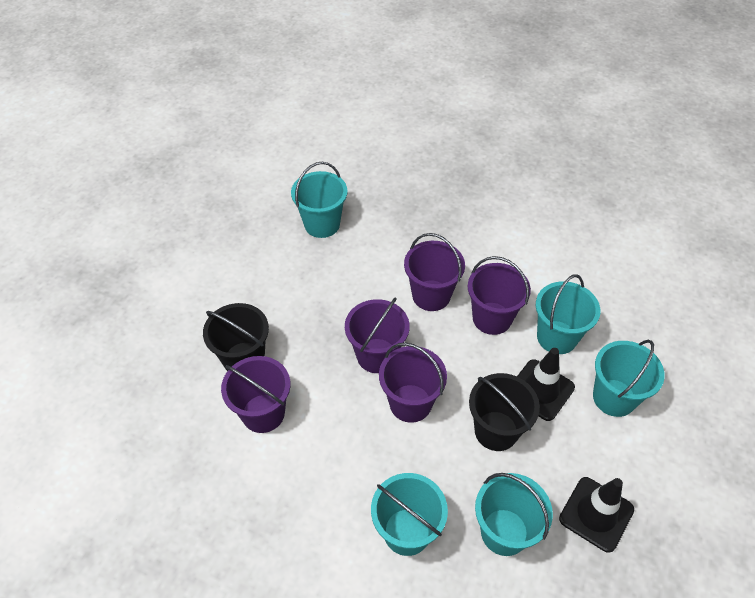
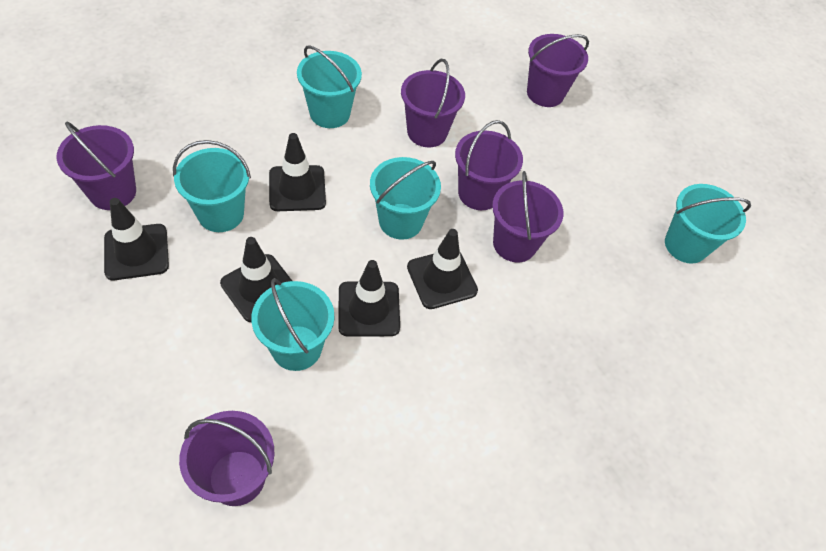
black bucket: [203,303,269,371] [469,373,540,451] = 2 -> none = 0
black traffic cone: [517,348,575,421] [559,477,634,553] = 2 -> [104,198,169,280] [220,237,292,322] [269,133,326,211] [338,260,400,337] [407,229,478,309] = 5
purple bucket: [221,356,290,433] [345,298,410,373] [379,343,447,423] [404,233,465,311] [468,256,531,335] = 5 -> [56,121,136,210] [179,411,274,506] [401,59,465,148] [455,120,523,210] [492,171,563,262] [527,34,589,107] = 6

